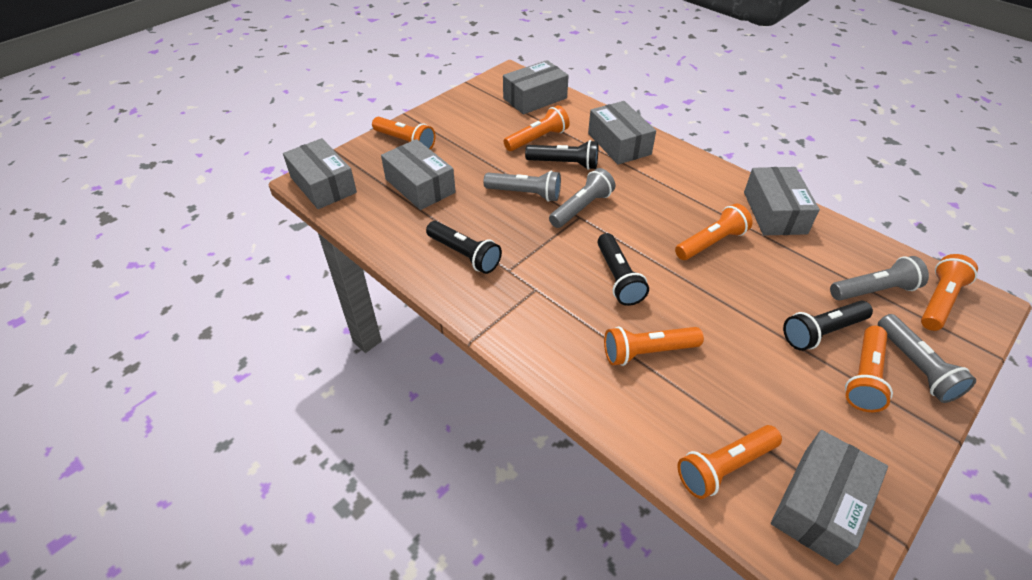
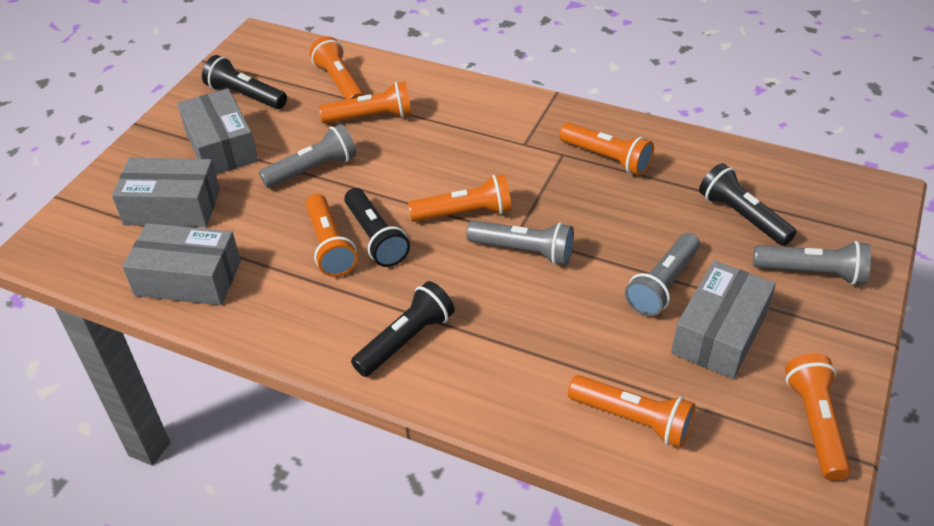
grey box: [283,138,357,209] [381,139,456,210] [503,60,569,115] [588,101,656,165] [744,167,820,235] [771,430,888,565] = 6 -> [112,158,220,227] [122,223,241,305] [177,89,258,174] [671,260,776,379] = 4

